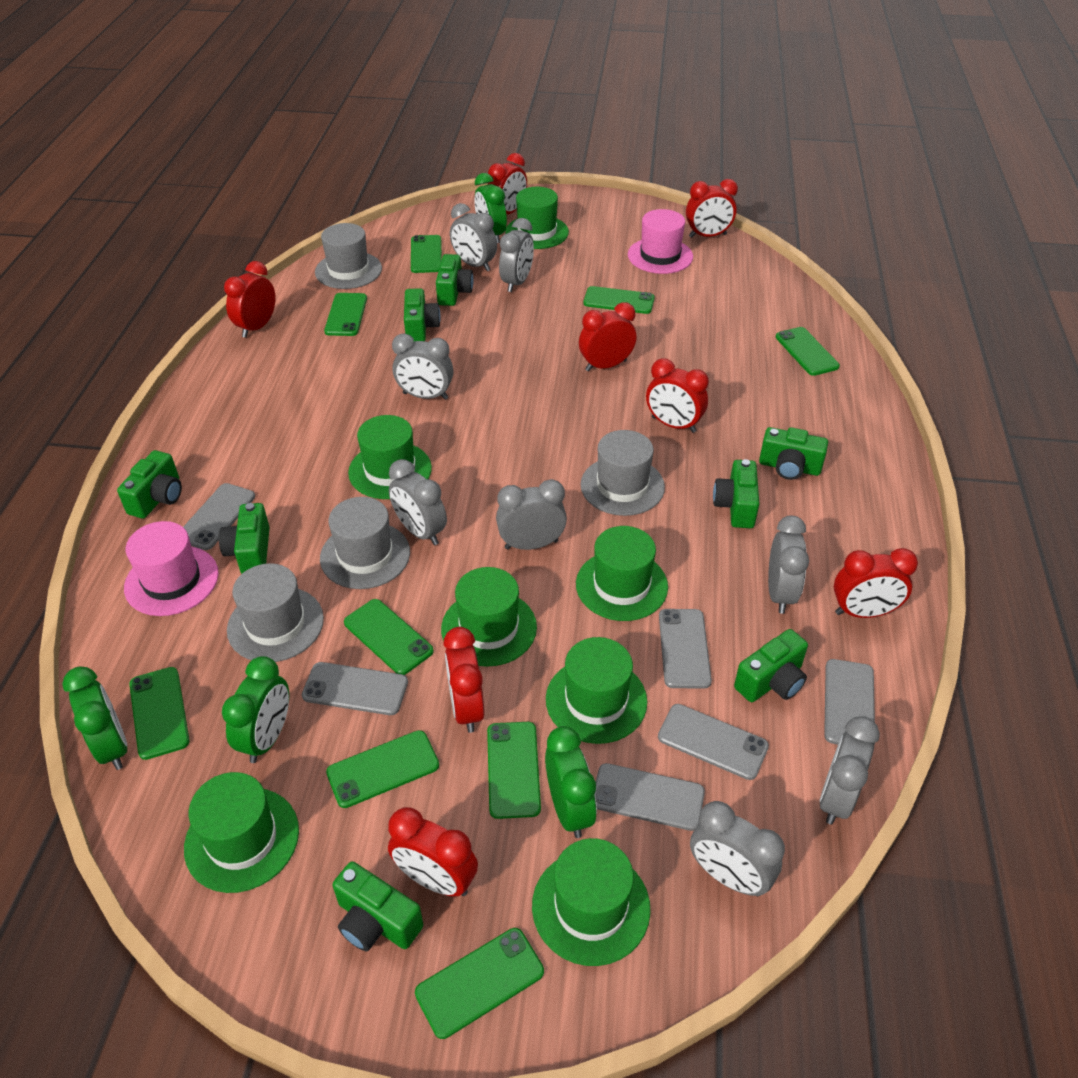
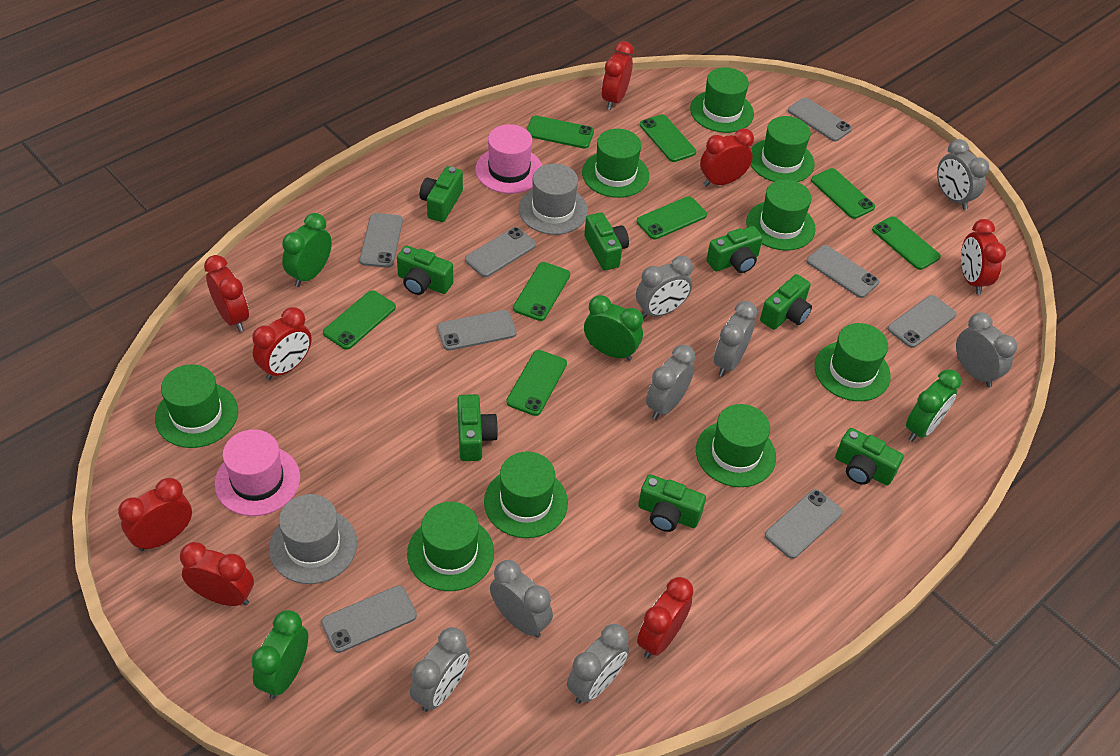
green hat: [184,772,299,893] [348,415,432,499] [441,567,537,667] [505,187,569,249] [532,838,651,966] [546,637,647,744] [576,526,668,621] = 7 -> [155,364,238,448] [407,502,494,591] [484,451,568,538] [582,129,649,198] [690,67,754,133] [696,404,776,487] [746,179,816,251] [751,116,815,182] [814,323,891,401] = 9
green phone: [129,667,190,760] [324,293,367,336] [326,730,439,808] [344,599,434,675] [411,235,442,273] [415,928,544,1039] [487,722,541,819] [583,286,655,314] [776,327,840,376] = 9 -> [323,290,396,350] [506,350,567,416] [513,262,570,321] [527,116,594,149] [636,196,707,240] [640,114,696,162] [811,168,875,219] [872,216,941,270] = 8
grey hat: [227,563,324,662] [315,223,382,289] [320,497,410,589] [580,430,665,516] = 4 -> [269,494,357,584] [519,164,588,235] = 2
grey phone: [183,483,255,550] [302,662,408,715] [595,763,705,831] [658,704,769,780] [659,609,712,689] [824,659,875,745] = 6 -> [321,585,417,653] [359,213,403,268] [437,310,517,351] [465,227,536,277] [765,489,843,559] [788,97,852,142] [807,245,879,298] [888,295,957,348] = 8

